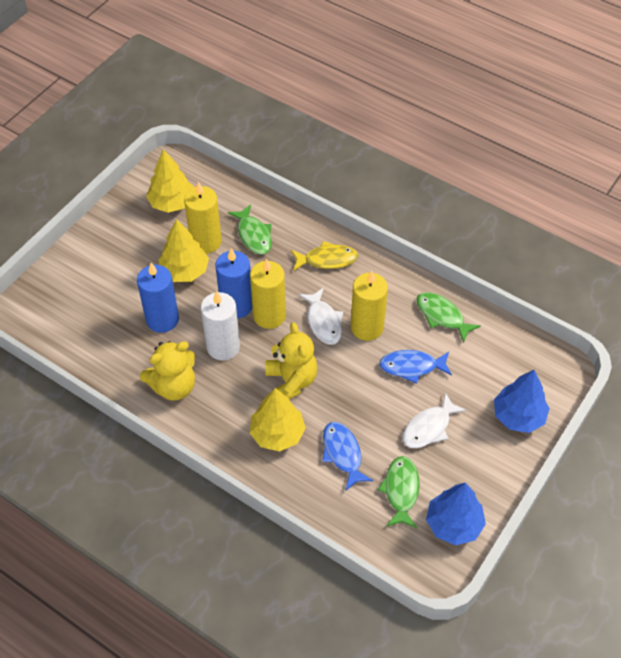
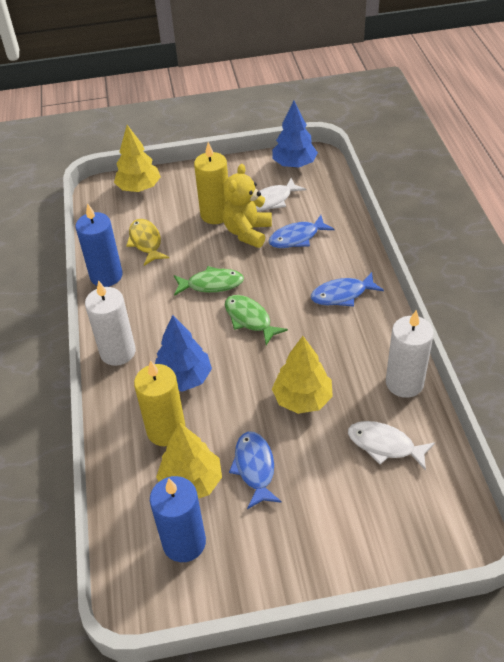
blue fish: [322,422,373,490] [379,350,452,384] = 2 -> [229,431,282,509] [269,215,335,248] [311,272,384,307] = 3
green fish: [228,204,272,255] [378,456,420,528] [417,292,481,343] = 3 -> [174,266,244,296] [225,295,288,345] = 2
white candle: [201,291,240,361] = 1 -> [85,280,136,366] [386,310,434,398] = 2
yellow candle: [184,182,222,253] [250,259,286,329] [351,271,388,341] = 3 -> [134,360,186,446] [194,142,228,224] = 2
yellow teddy bear: [140,341,195,401] [265,322,318,399] = 2 -> [222,164,272,248] = 1

